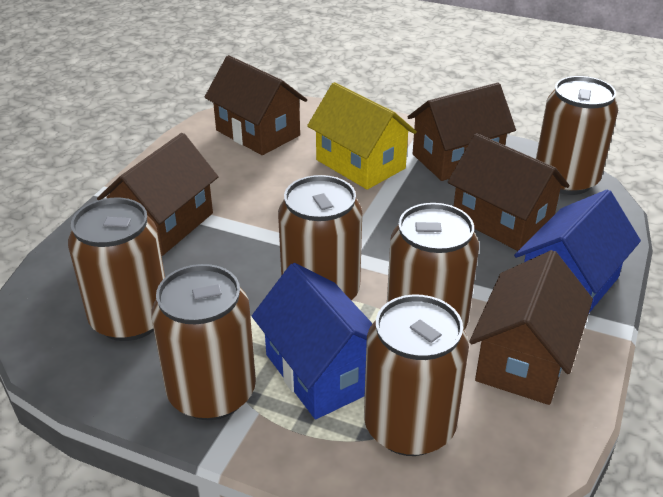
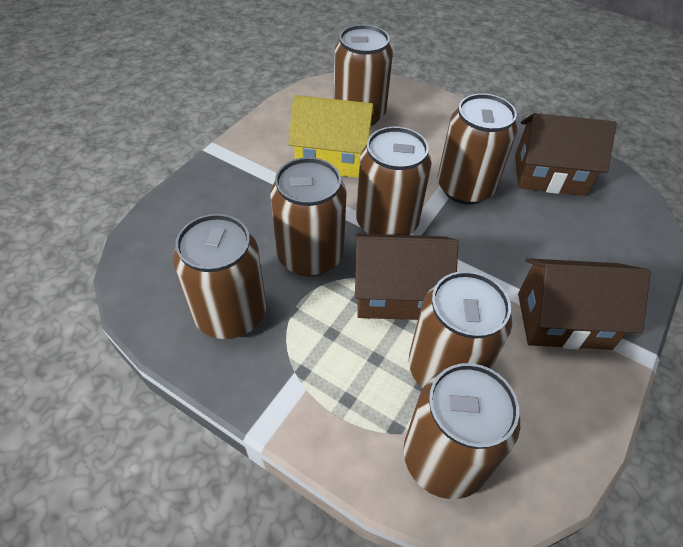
blue house: [252,263,373,419] [514,189,641,313] = 2 -> none = 0
brown can: [68,198,165,341] [151,264,256,420] [278,175,362,301] [364,294,469,456] [387,203,479,330] [536,76,618,195] = 6 -> [173,214,266,339] [270,157,347,277] [334,25,393,126] [356,127,432,235] [403,363,520,499] [409,271,512,388] [438,94,517,205] = 7
brown house: [97,133,219,256] [204,55,307,155] [408,82,516,181] [448,133,569,251] [469,250,593,405] = 5 -> [355,234,459,320] [515,113,617,196] [518,258,651,350] = 3

